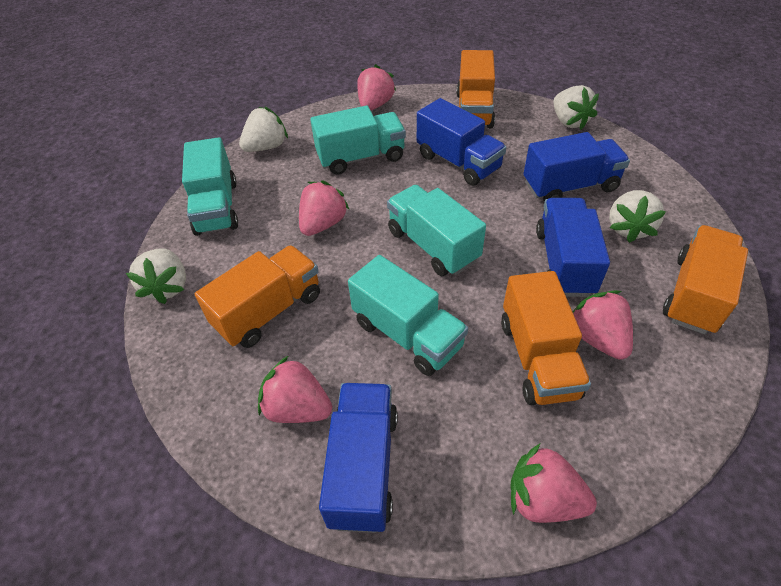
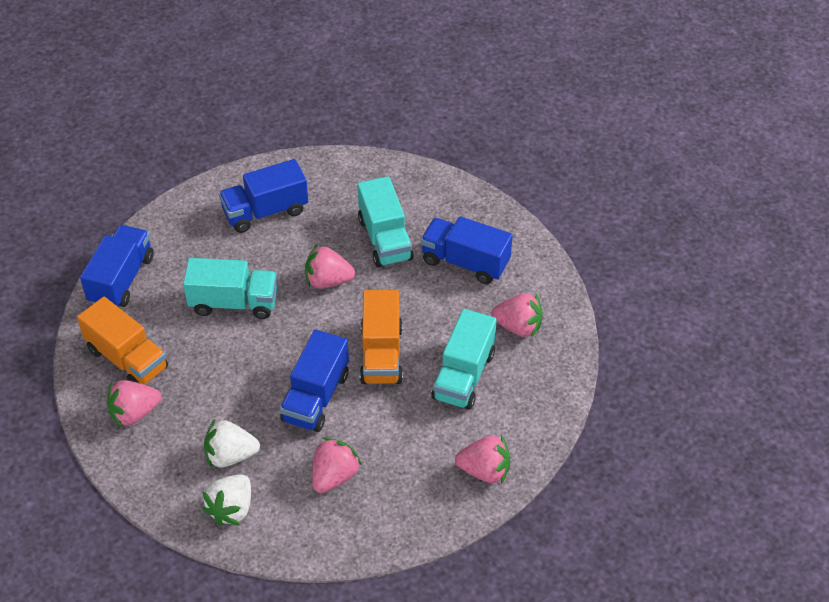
orange truck: [195,245,320,348] [456,50,495,128] [501,271,591,405] [663,225,748,334] = 4 -> [77,297,168,385] [360,290,403,384] = 2
turquoise truck: [182,137,238,236] [310,106,406,175] [348,255,468,376] [387,185,486,276] = 4 -> [183,258,277,319] [358,176,414,268] [432,309,497,410] = 3
white strawberry: [126,249,186,304] [239,106,288,152] [553,85,599,130] [609,190,666,243] = 4 -> [202,475,251,526] [204,419,260,468] = 2

